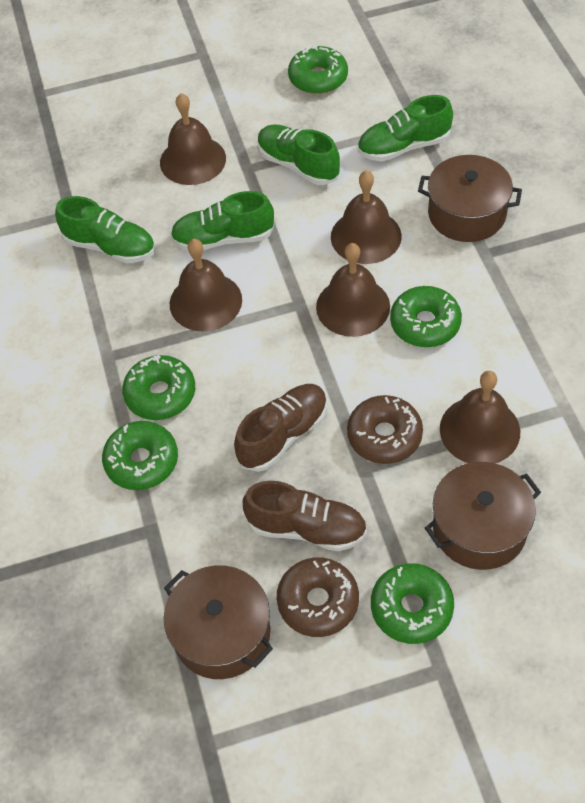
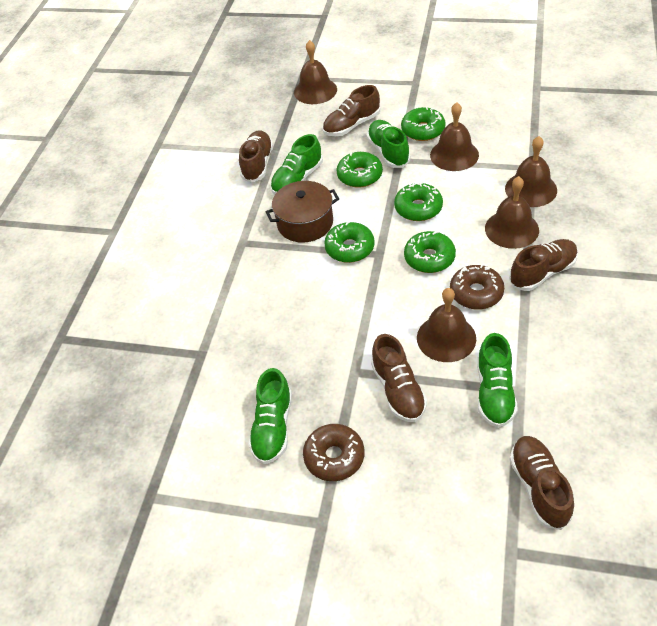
brown pot: [164,565,273,679] [418,155,522,242] [425,462,541,570] = 3 -> [266,181,339,243] = 1
brown shoe: [234,384,327,472] [243,481,367,551] = 2 -> [239,130,273,183] [323,85,380,136] [371,334,427,422] [509,239,578,291] [510,436,574,530] = 5

